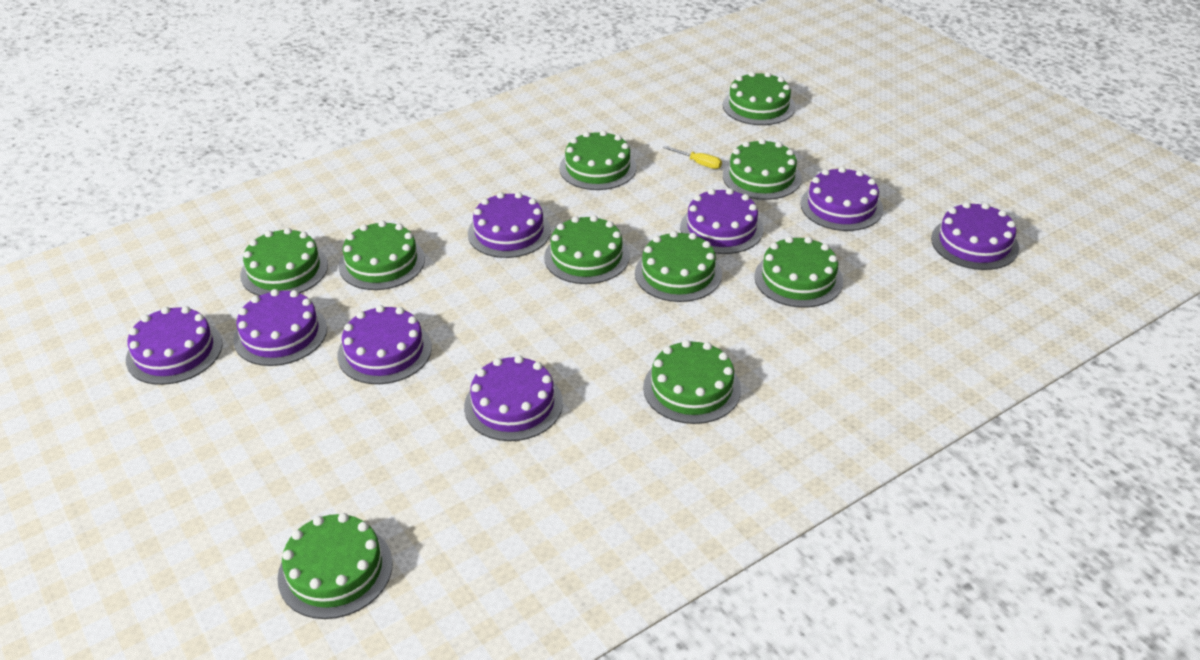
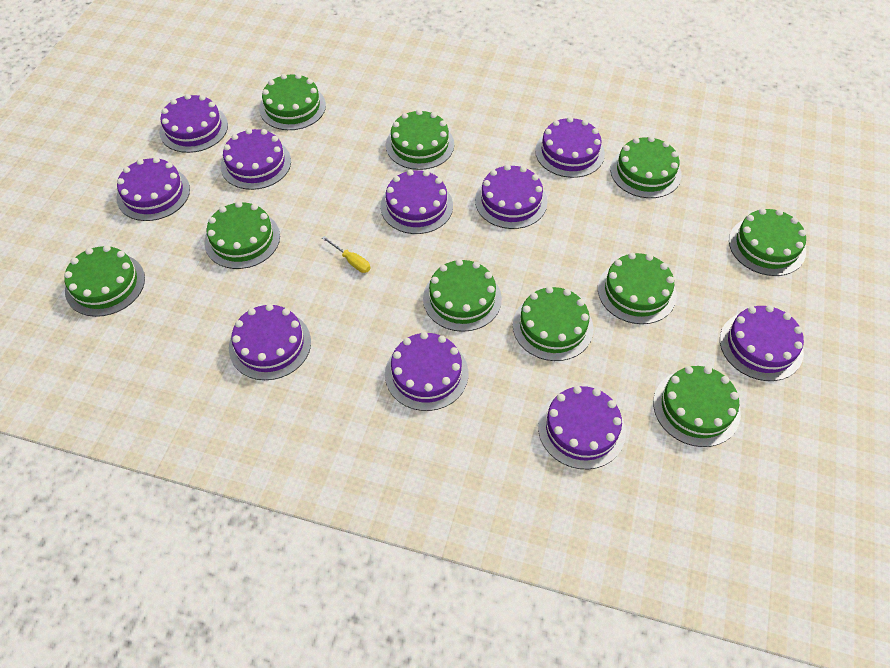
purple cake: [126,306,223,385] [233,289,327,366] [337,305,432,384] [464,355,563,441] [468,192,551,258] [680,188,764,254] [801,167,883,231] [931,202,1019,270] = 8 -> [117,157,190,221] [159,94,228,153] [221,128,291,190] [229,304,311,380] [381,170,453,234] [385,332,468,411] [475,164,548,229] [535,117,605,178] [538,386,626,469] [720,305,804,381] = 10

